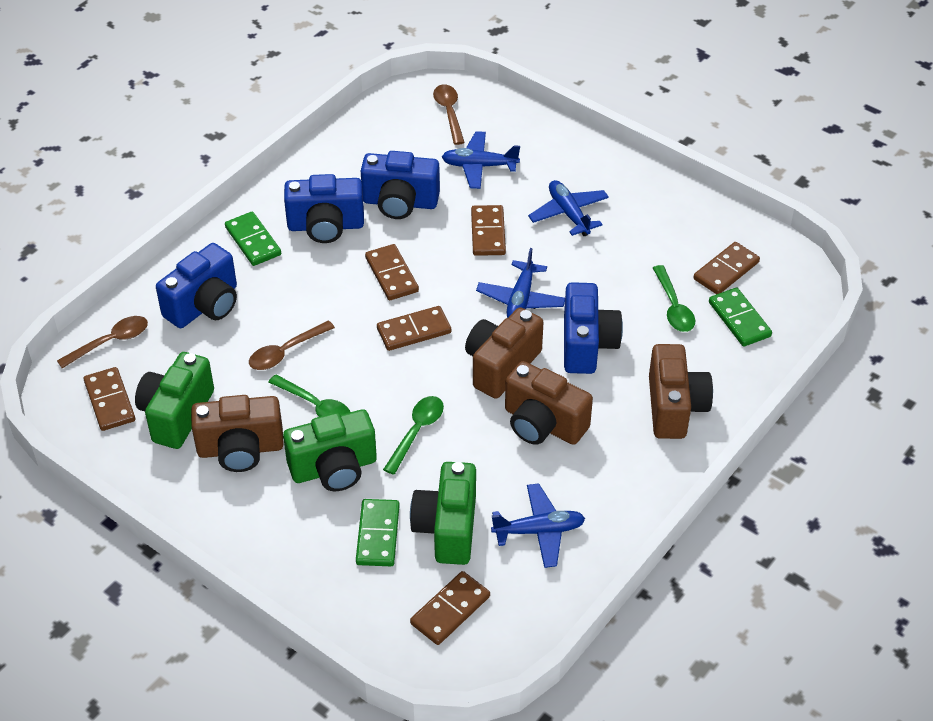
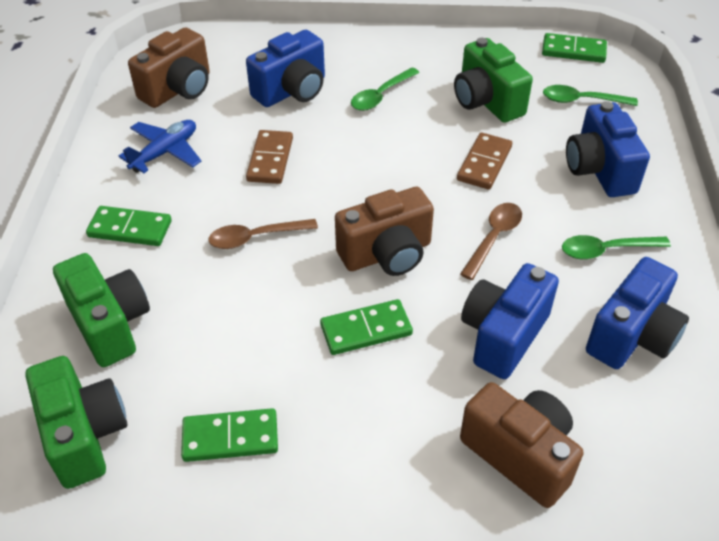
blue plane: [442,131,520,189] [476,248,565,318] [491,483,585,568] [528,180,609,236] = 4 -> [119,120,202,173] = 1
brown camera: [191,395,284,472] [465,307,544,399] [505,361,593,445] [649,344,713,439] = 4 -> [128,27,210,108] [335,187,434,276] [460,382,584,508] = 3
brown domino: [84,367,135,431] [365,244,419,300] [377,306,451,351] [410,571,490,645] [471,205,506,256] [693,242,760,294] = 6 -> [246,130,293,184] [457,133,512,189] = 2
brown spoon: [57,316,148,368] [249,320,335,370] [433,84,465,145] = 3 -> [208,219,318,249] [460,203,522,280] = 2
green domino: [225,212,281,266] [356,499,400,566] [709,287,772,347] = 3 -> [86,206,172,246] [181,408,278,462] [320,299,413,355] [542,33,607,63] = 4

